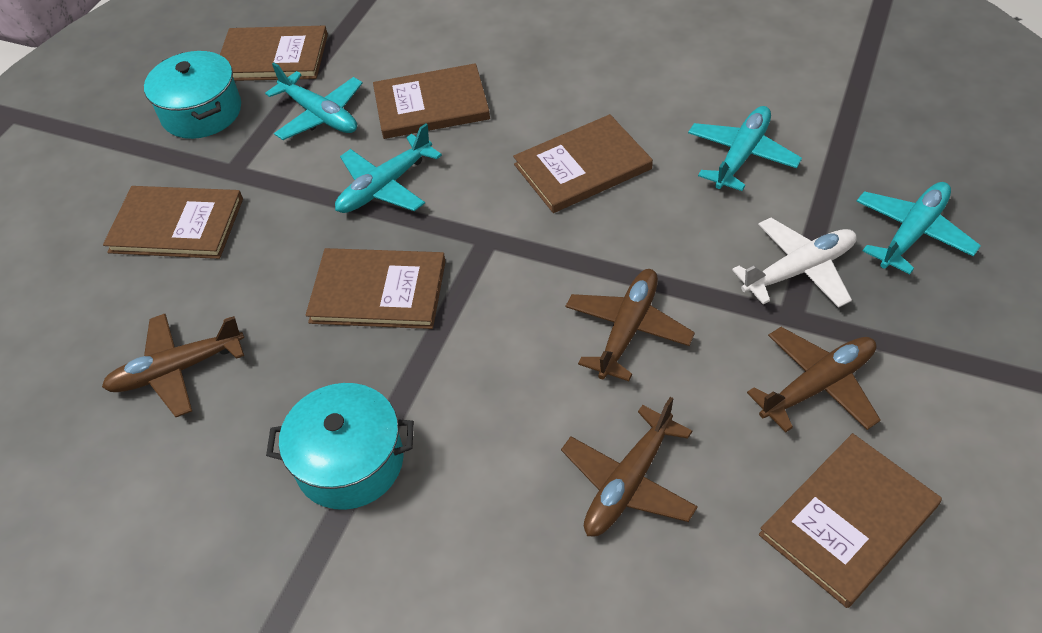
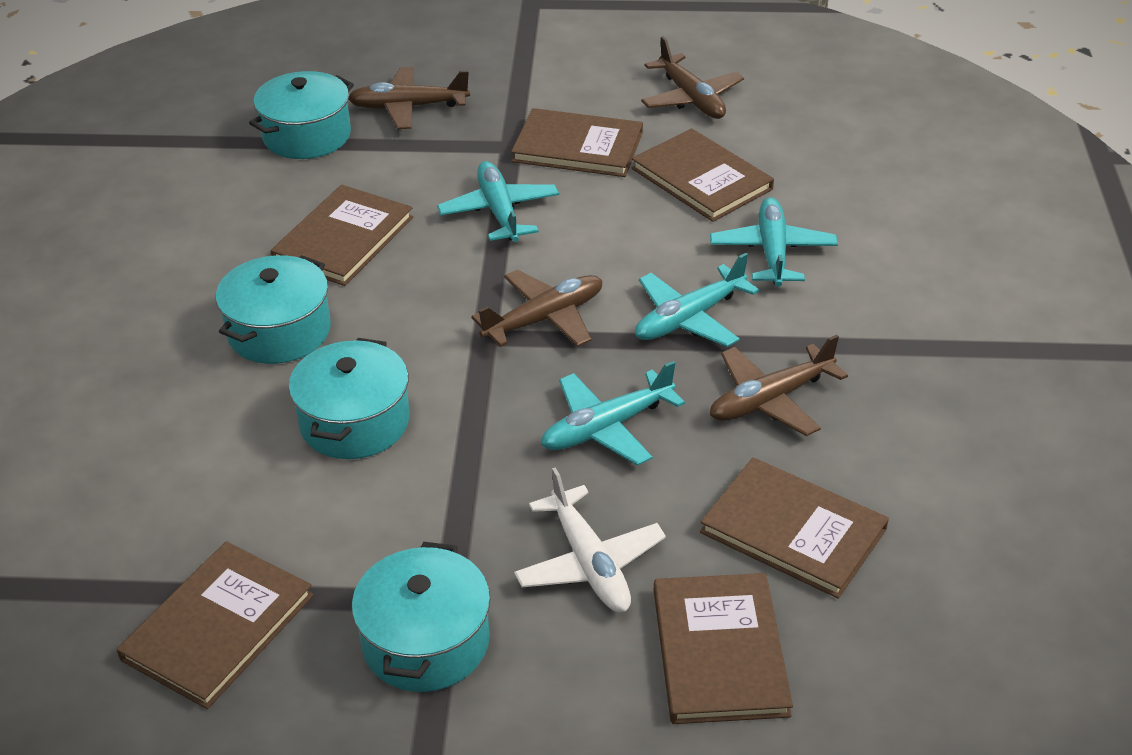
turquoise pot: [144,51,241,139] [266,383,414,510] = 2 -> [216,255,331,364] [249,71,354,159] [289,338,410,459] [352,542,490,692] = 4

